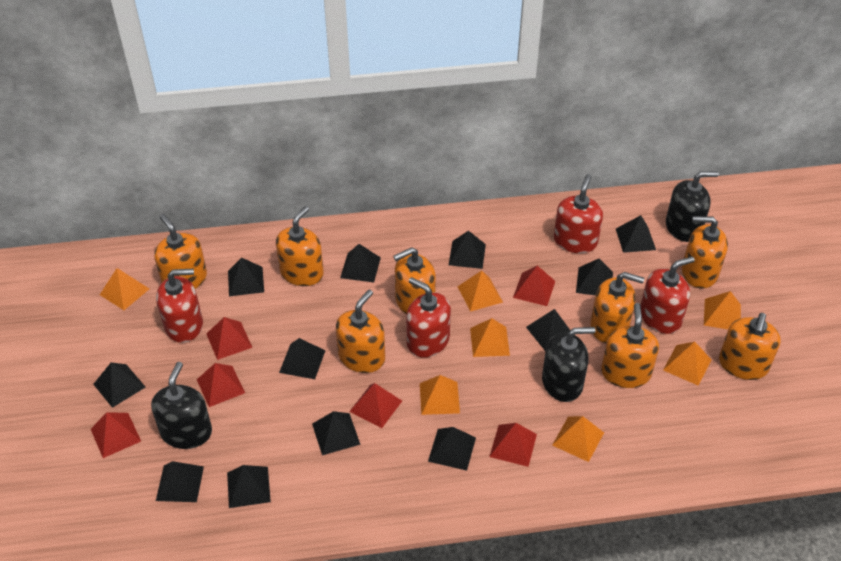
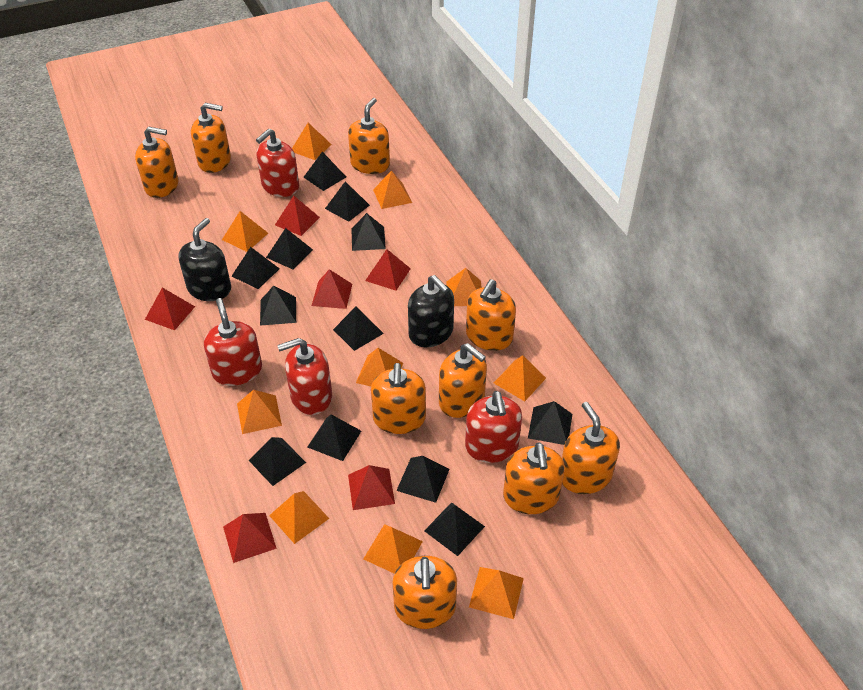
black soap dispenser: [151,362,212,449] [542,327,596,402] [666,171,719,242] = 3 -> [178,218,231,301] [408,275,454,347] = 2
orange pyramid: [100,268,149,310] [420,375,460,415] [457,270,503,312] [470,318,510,357] [552,416,604,462] [663,342,711,386] [704,291,741,329] = 7 -> [222,211,268,252] [237,390,282,434] [269,491,329,544] [292,123,332,160] [356,348,403,386] [364,524,423,574] [373,170,412,209] [446,268,482,306] [469,567,524,619] [494,355,546,401] = 10
orange soap dispenser: [154,214,207,289] [276,206,324,286] [336,290,385,373] [393,247,436,314] [590,272,644,343] [601,303,659,388] [682,216,728,289] [719,313,781,380] = 8 -> [135,127,178,198] [191,103,231,173] [348,98,390,174] [371,363,426,434] [393,556,457,629] [439,343,487,418] [466,279,516,351] [503,442,565,514] [562,402,620,494] = 9

